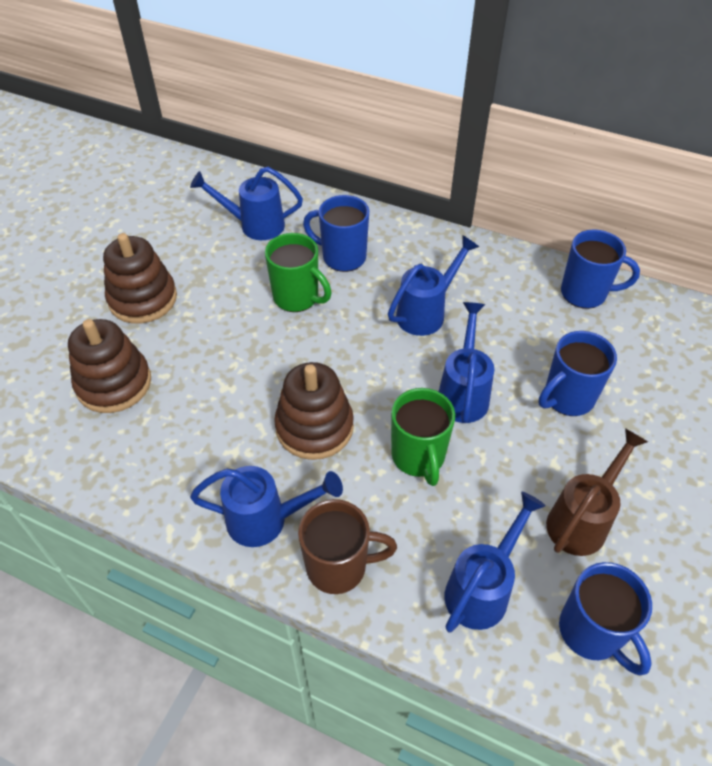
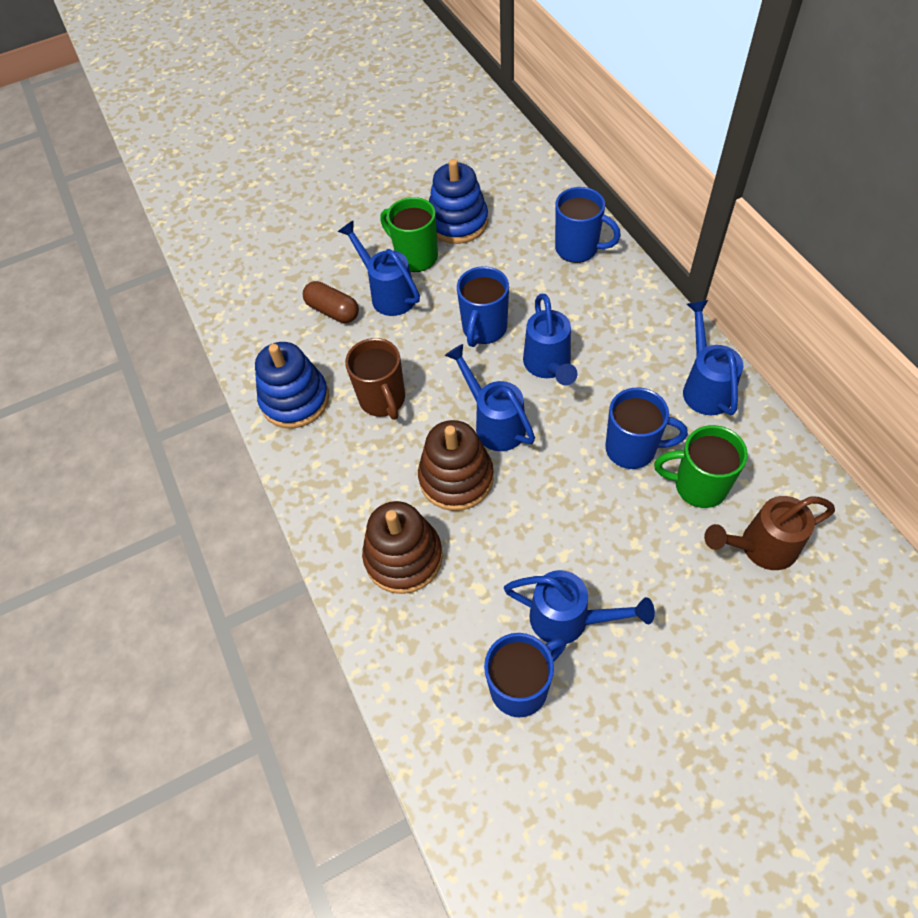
blue stacking toy: none = 0 -> [255,342,329,428] [429,159,488,244] = 2
brown capsule: none = 0 -> [303,281,359,323] = 1
brown stacking toy: [68,319,151,413] [103,233,177,324] [274,362,354,460] = 3 -> [362,501,443,594] [418,420,494,511] = 2

